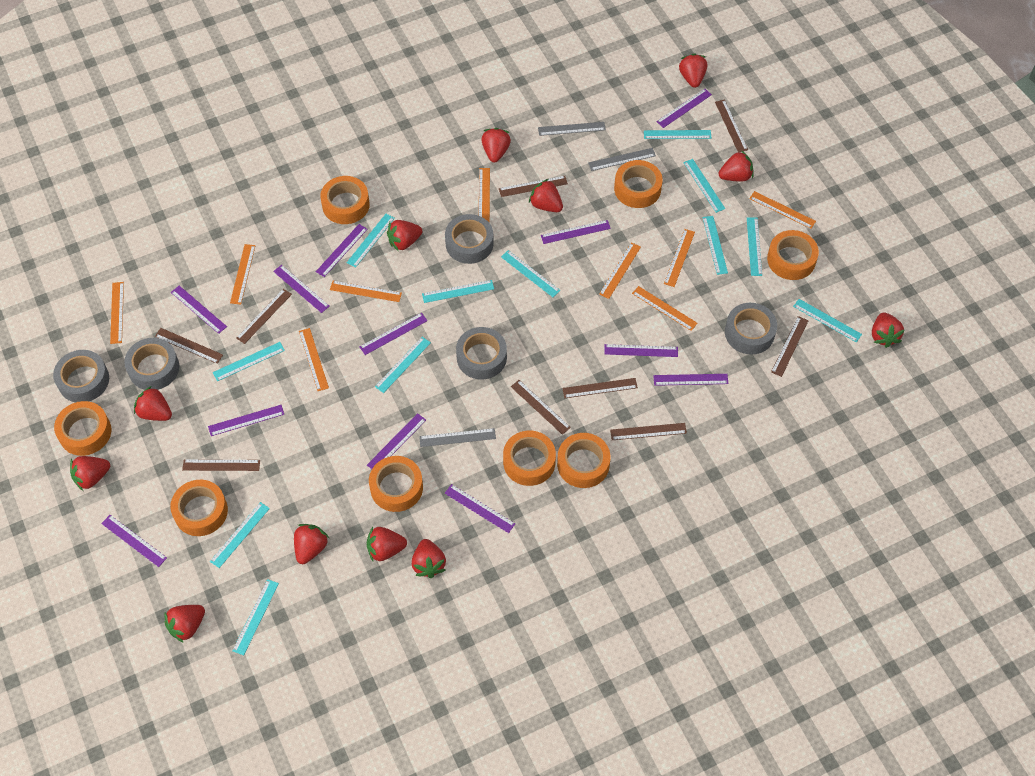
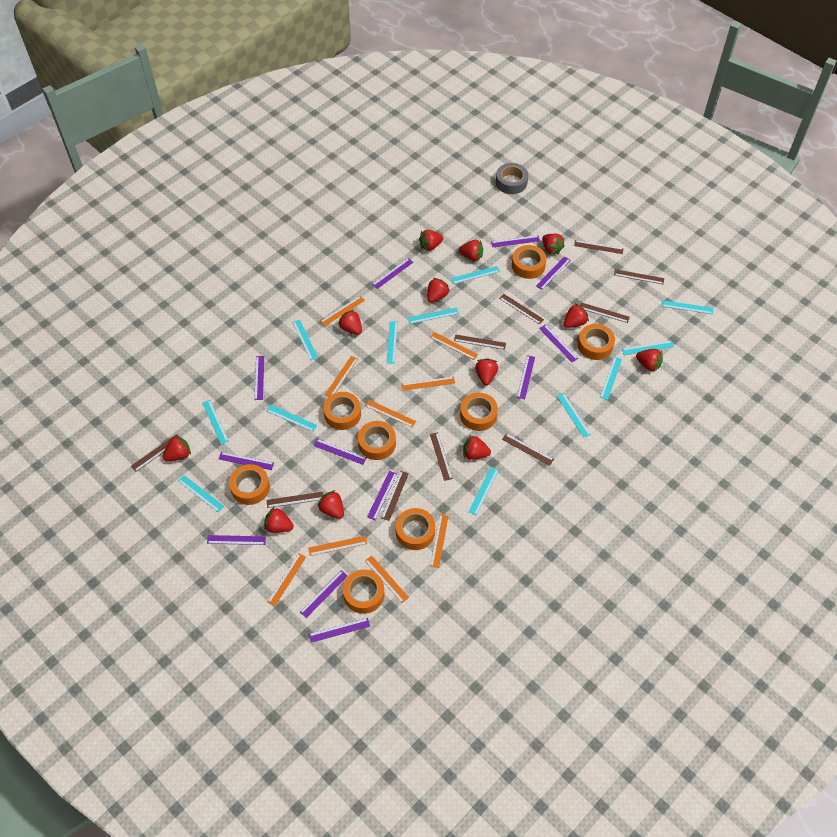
brown ruler: [155,328,223,364] [182,459,260,471] [236,289,292,344] [499,176,568,197] [511,380,571,435] [562,378,638,398] [610,423,687,440] [715,100,748,152] [771,316,809,377] = 9 -> [131,434,177,472] [267,492,323,508] [381,471,409,521] [430,432,453,481] [454,334,506,350] [499,294,544,324] [502,433,554,466] [574,240,624,254] [580,302,630,323] [614,269,664,284] = 10
grey ruler: [419,428,496,447] [538,122,606,136] [588,148,656,171] = 3 -> none = 0
grey tape: [53,350,109,402] [124,338,179,390] [445,214,494,264] [456,327,507,380] [725,303,777,355] = 5 -> [496,163,528,194] = 1

